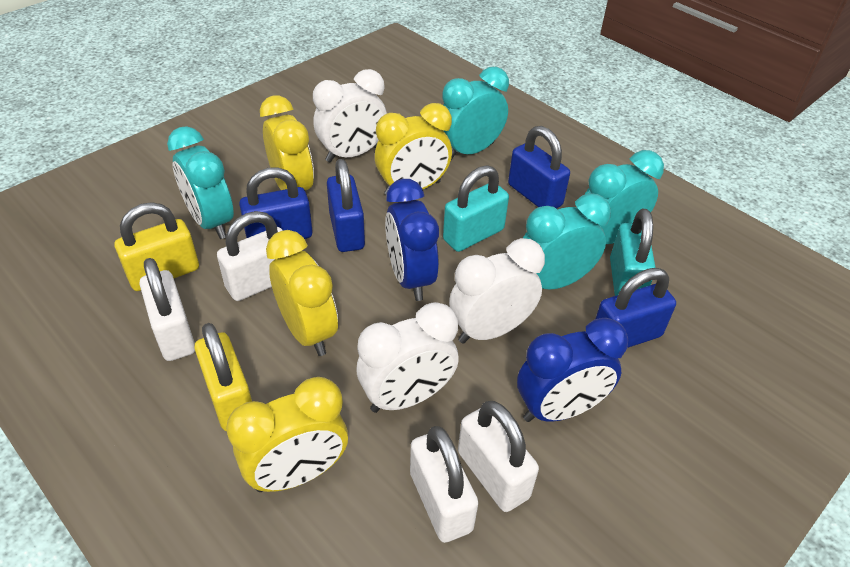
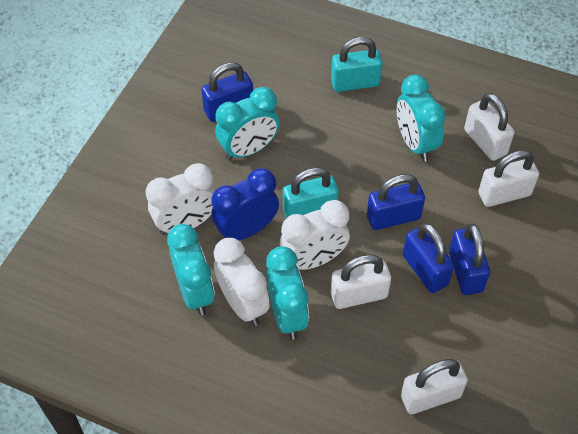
blue clock: [385,179,439,301] [517,318,628,422] = 2 -> [211,168,279,240] = 1
yellow clock: [226,377,348,492] [260,95,314,190] [266,230,338,356] [375,103,452,195] = 4 -> none = 0
yellow padlock: [115,202,199,291] [194,323,252,431] = 2 -> none = 0

